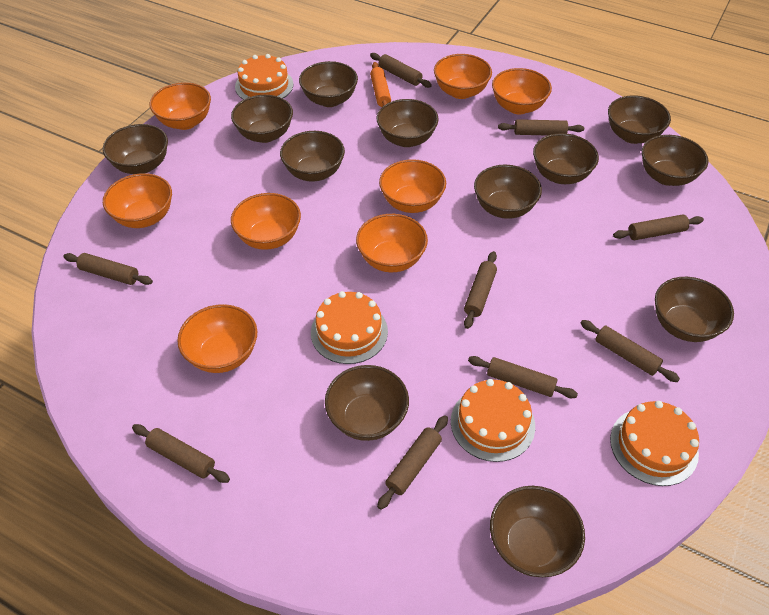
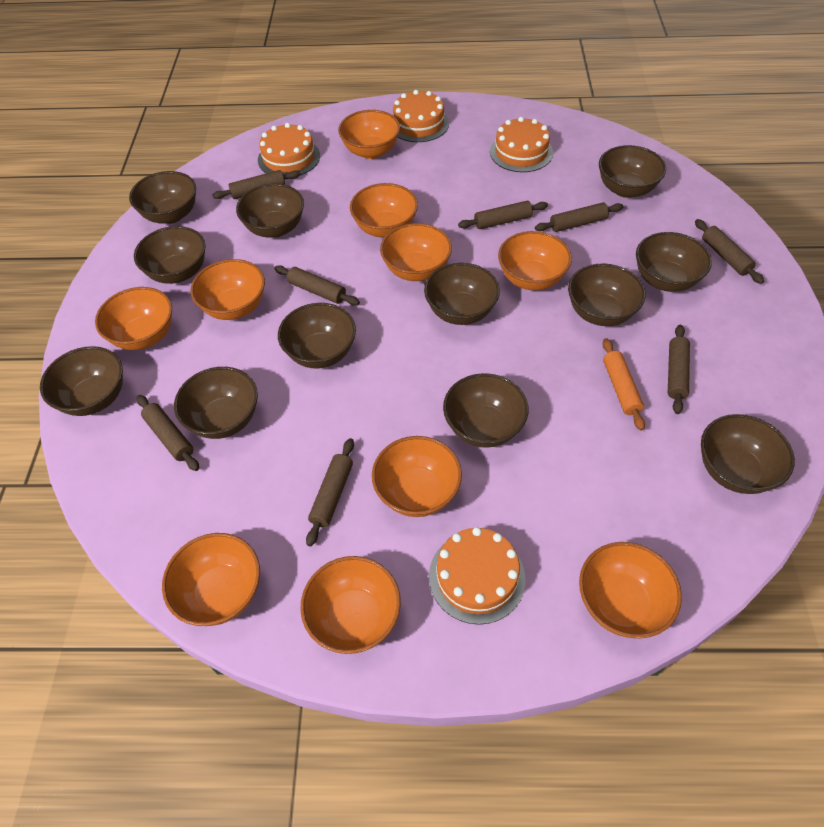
brown rolling pin: [63,253,153,285] [132,424,230,483] [370,53,432,88] [377,415,448,510] [464,251,497,329] [468,356,578,398] [498,119,584,136] [580,320,680,382] [613,214,704,240] = 9 -> [137,395,199,471] [213,170,301,199] [274,265,360,305] [306,438,354,546] [458,201,548,229] [535,202,623,232] [668,325,690,414] [695,219,764,284] = 8
orange bowl: [103,173,172,228] [150,82,211,130] [177,304,257,373] [231,193,301,250] [356,214,428,272] [379,159,446,213] [434,54,492,99] [492,68,552,114] = 8 -> [95,287,172,350] [162,533,260,626] [190,259,265,320] [300,556,401,654] [338,110,400,159] [350,183,418,237] [372,436,462,517] [380,223,452,281] [498,231,572,290] [579,542,682,639] = 10

